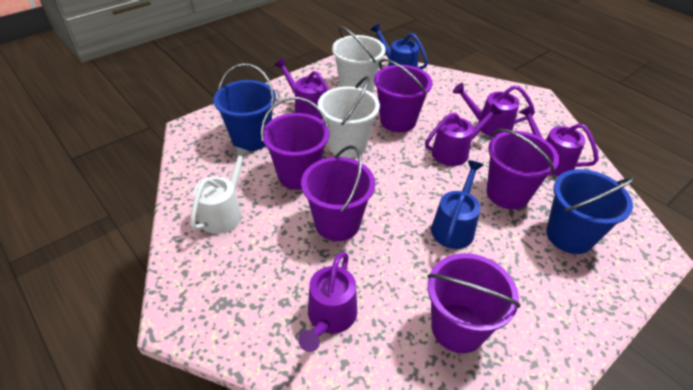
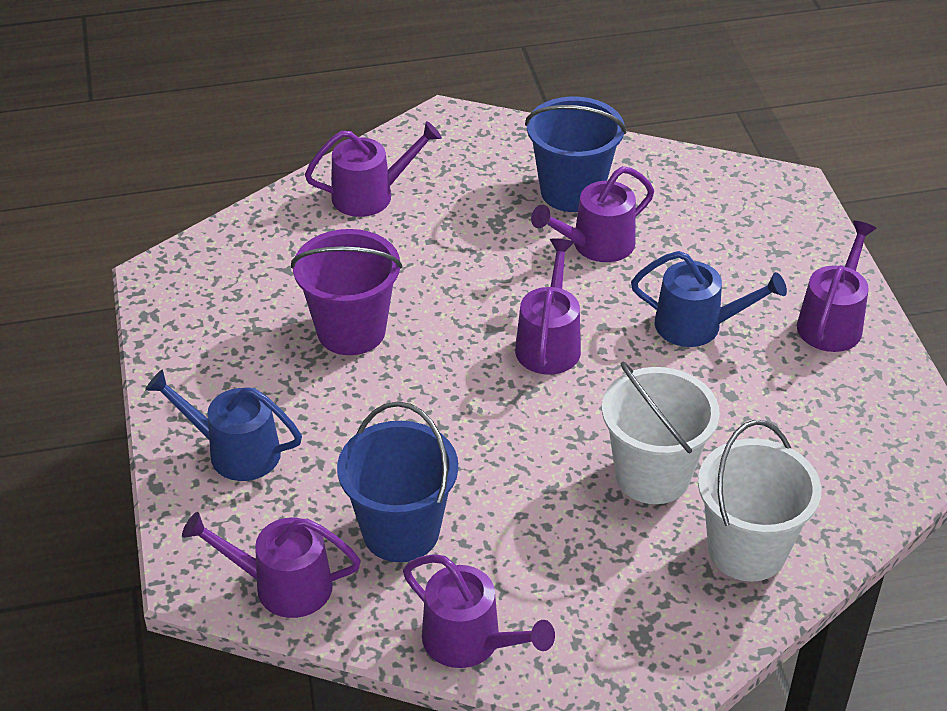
purple bucket: [261,97,329,190] [301,145,375,241] [374,59,432,132] [427,253,520,353] [487,129,559,209] = 5 -> [291,229,403,355] = 1
purple watering can: [274,58,329,119] [298,252,357,352] [425,103,502,166] [453,83,535,137] [519,105,599,176] = 5 -> [182,512,361,618] [305,121,442,217] [403,554,555,668] [515,238,581,375] [531,166,654,262] [797,221,877,352] = 6
white watering can: [190,147,250,234] = 1 -> none = 0

